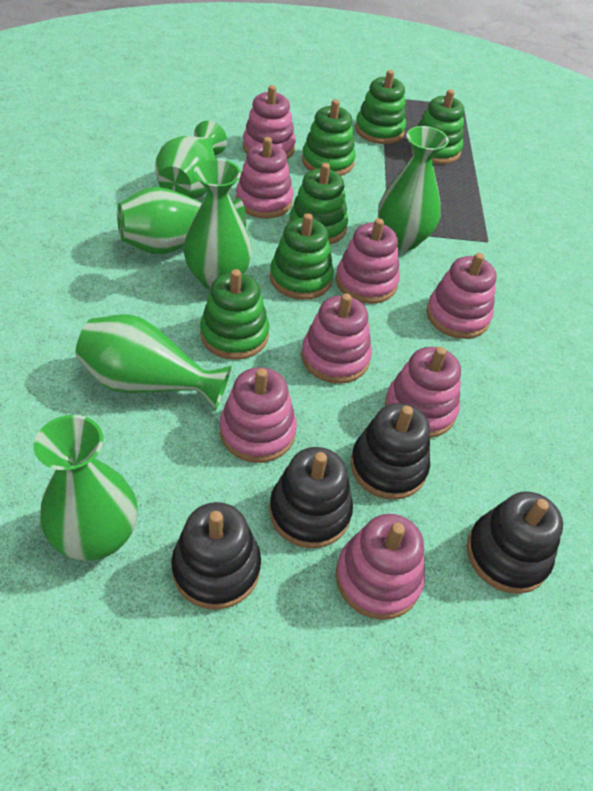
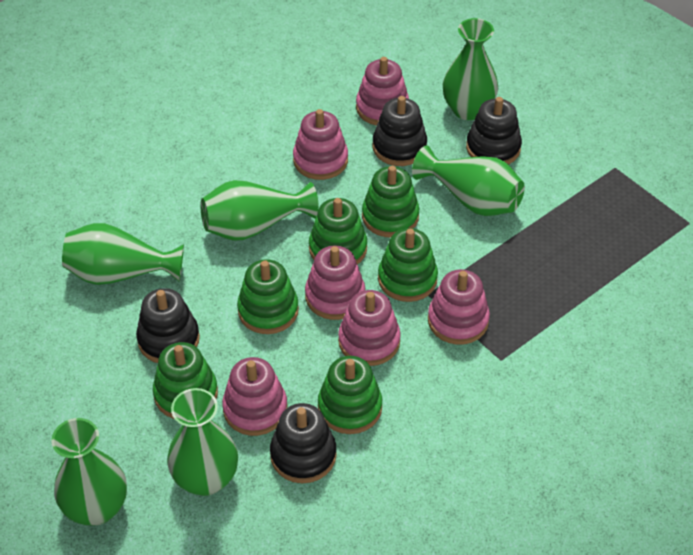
pink stacking toy: [220,367,297,463] [236,137,293,219] [243,85,296,159] [301,293,372,384] [336,218,400,304] [336,514,425,620] [385,347,461,438] [426,253,497,339] = 8 -> [222,357,287,436] [293,109,348,180] [305,245,365,320] [338,290,401,366] [356,57,409,126] [428,269,490,345] = 6

